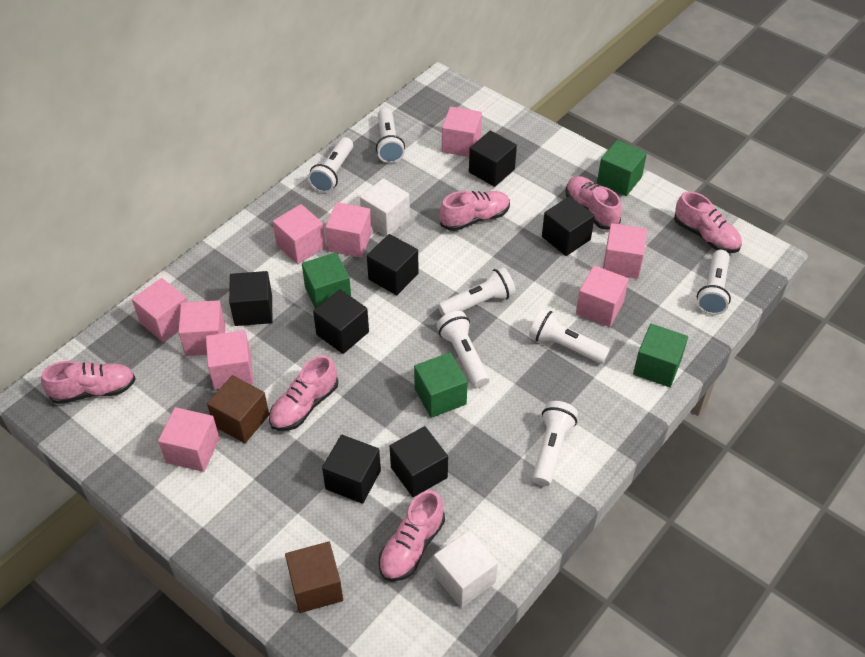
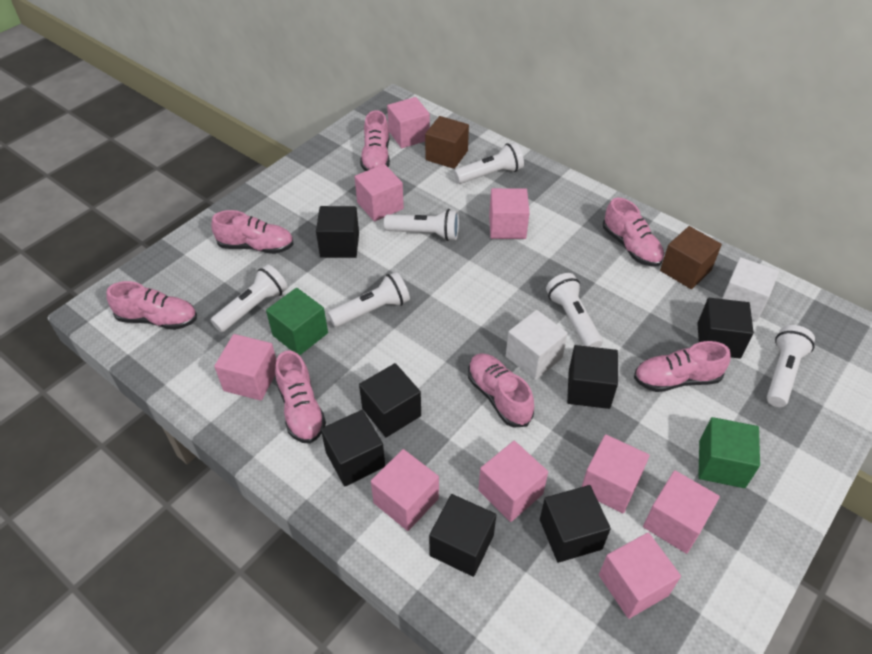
green cube: [302,252,351,309] [414,352,468,418] [597,140,647,196] [633,324,688,387] = 4 -> [266,288,328,356] [698,417,760,488] = 2
pink shoe: [41,361,136,404] [269,355,338,431] [379,490,445,581] [440,191,510,231] [566,176,622,230] [674,191,742,253] = 6 -> [107,281,197,330] [211,210,294,254] [275,350,326,444] [360,110,390,171] [468,353,534,428] [603,198,664,267] [634,341,731,392] = 7
white flashlight: [308,137,353,193] [376,108,405,163] [437,311,489,388] [438,267,516,316] [529,309,610,364] [532,401,578,486] [697,250,731,315] = 7 -> [211,264,288,332] [328,272,410,327] [384,209,459,241] [454,142,524,184] [546,273,603,348] [767,325,815,407] = 6

